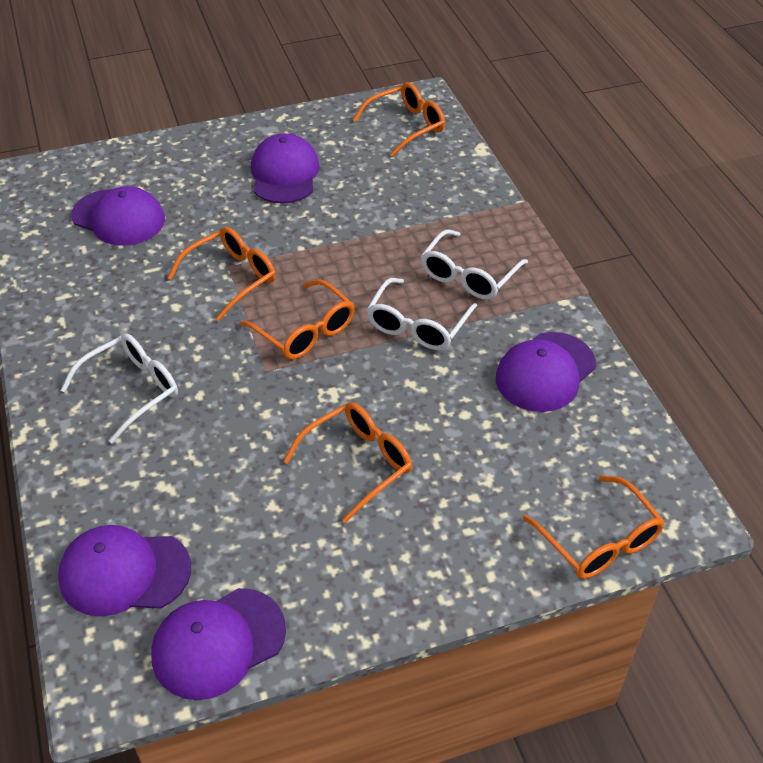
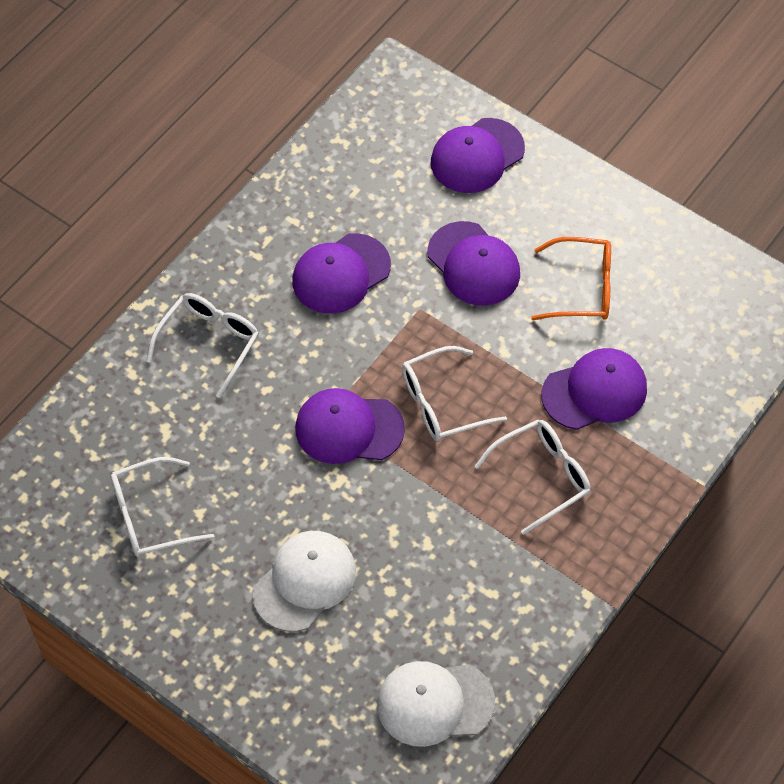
orange glasses: [168,227,276,321] [240,279,355,360] [283,402,412,523] [353,82,445,157] [523,475,665,579] = 5 -> [531,237,611,320] = 1
white cap: none = 0 -> [253,531,356,632] [377,661,495,747] = 2
white glasses: [61,333,178,443] [366,278,477,350] [421,229,528,300] = 3 -> [111,457,214,557] [146,293,259,398] [402,346,507,441] [475,420,591,535] = 4

